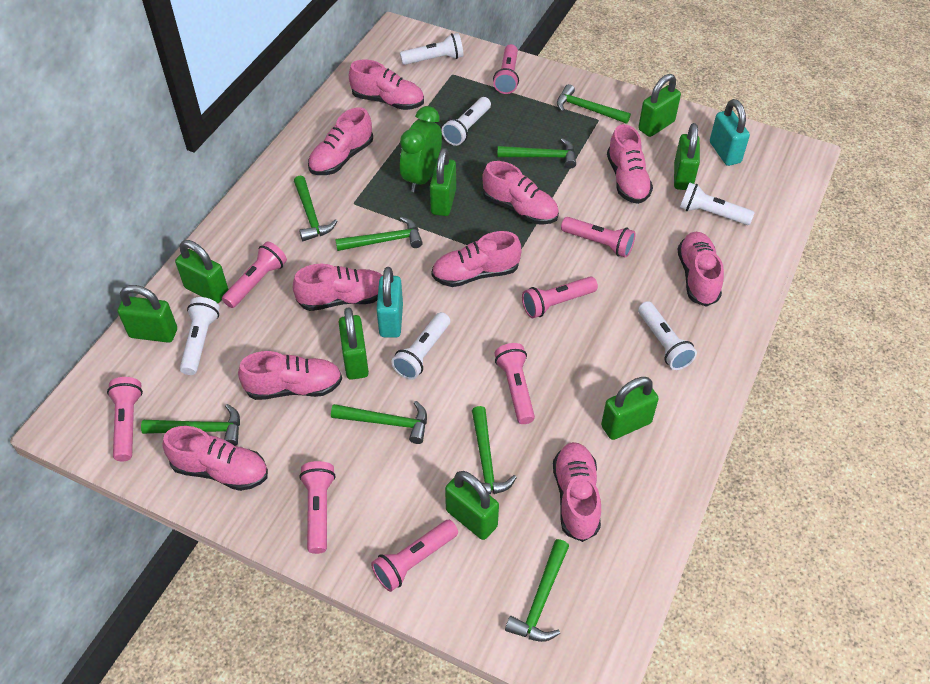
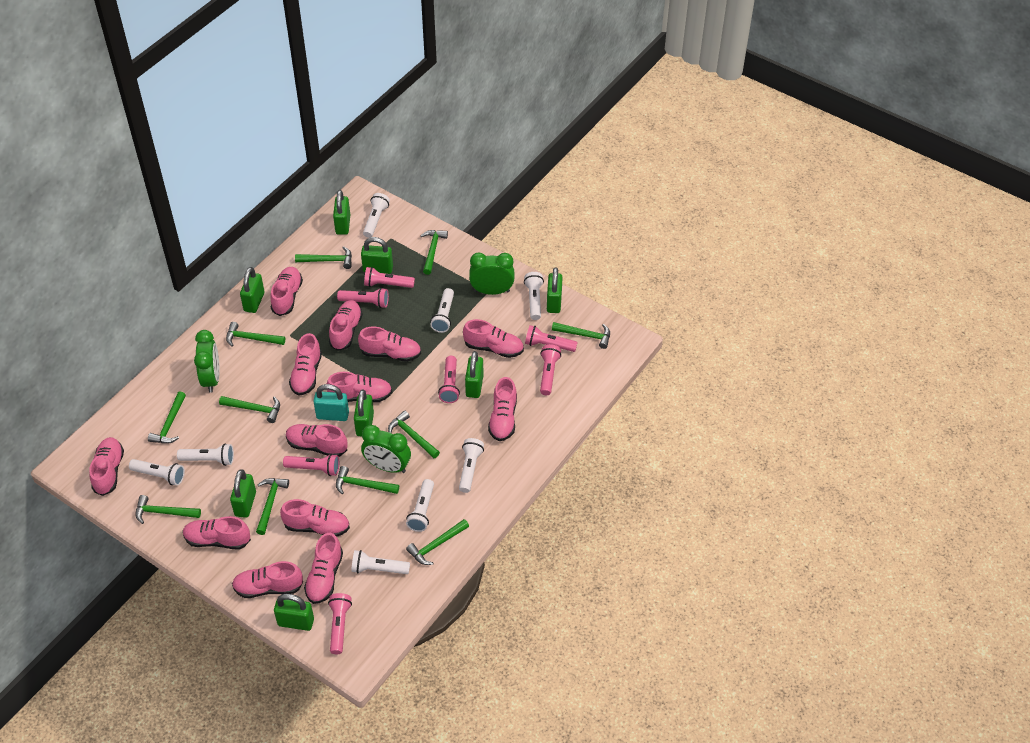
green clock: [400,106,442,192] = 1 -> [194,330,220,393] [361,425,411,473] [469,253,514,295] = 3
green hammer: [141,404,240,446] [294,175,337,241] [331,401,427,444] [335,217,423,251] [472,406,517,495] [497,138,576,168] [505,539,569,642] [557,84,631,124] = 8 -> [136,495,201,524] [148,391,186,444] [219,396,280,423] [226,322,285,347] [256,478,289,535] [295,246,352,269] [336,466,399,494] [388,411,440,458] [406,519,469,565] [420,230,448,275] [552,322,610,349] = 11
pink flashlight: [107,377,143,461] [222,241,287,308] [299,461,335,554] [371,520,458,592] [493,44,519,94] [494,343,535,424] [522,276,598,318] [561,217,636,258] = 8 -> [283,454,339,476] [328,593,352,654] [337,288,389,308] [364,267,415,288] [438,356,460,403] [525,325,578,352] [540,344,561,395] = 7
pink shoe: [163,426,268,491] [238,351,342,400] [293,264,383,311] [308,107,373,175] [349,60,424,110] [431,231,521,287] [482,161,559,225] [553,442,601,542] [607,124,653,204] [677,232,724,307] = 10 -> [89,437,124,496] [183,516,251,550] [232,561,303,598] [270,267,303,316] [280,499,350,537] [286,424,347,457] [289,333,322,396] [304,533,343,604] [327,372,392,402] [329,300,363,351] [358,327,421,362] [463,319,524,358] [488,377,517,441] = 13
turquoise padlock: [376,267,403,338] [710,99,750,166] = 2 -> [314,384,349,421] = 1
white flashlight: [180,297,220,375] [391,312,450,380] [400,33,464,65] [442,97,491,146] [638,301,697,370] [680,182,755,225] = 6 -> [129,459,185,486] [177,444,234,466] [351,550,410,574] [363,193,390,238] [406,479,434,532] [431,288,454,333] [459,438,484,493] [524,272,544,320] = 8

